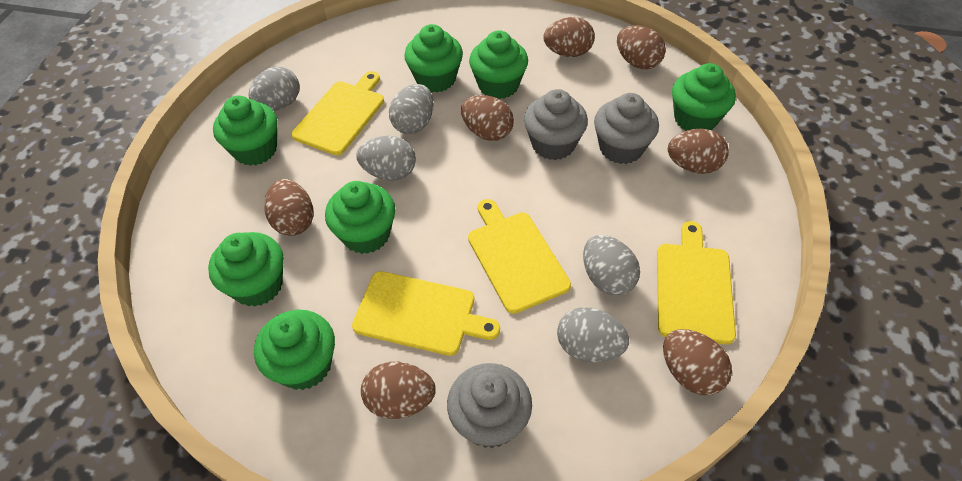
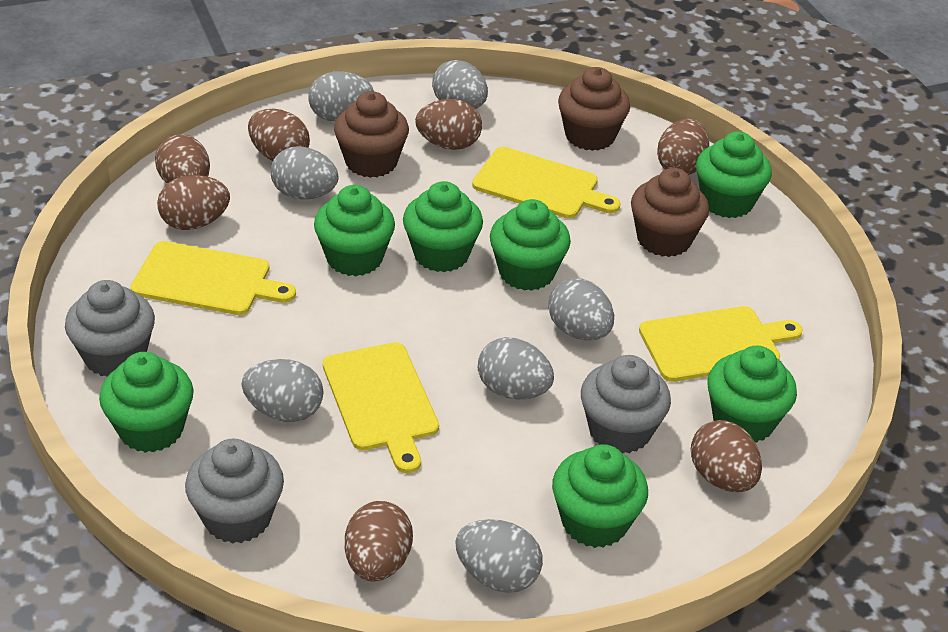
brown cupcake: none = 0 -> [334,91,409,178] [558,67,630,151] [631,168,709,257] = 3
grey egg: [249,67,300,111] [356,136,416,181] [389,84,434,134] [557,307,629,362] [583,235,640,296] = 5 -> [242,359,324,422] [271,146,339,200] [308,71,374,121] [432,60,488,109] [455,519,543,593] [478,337,554,399] [548,278,614,340] = 7

